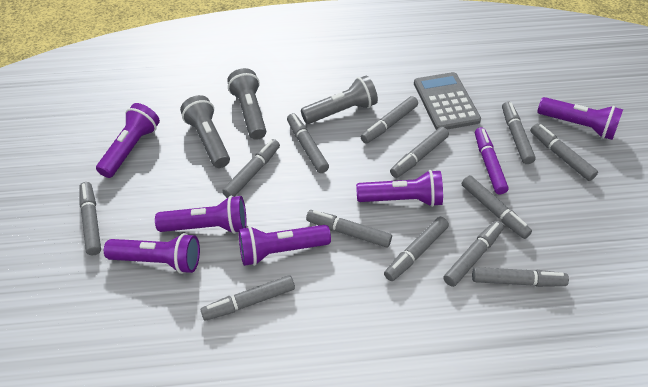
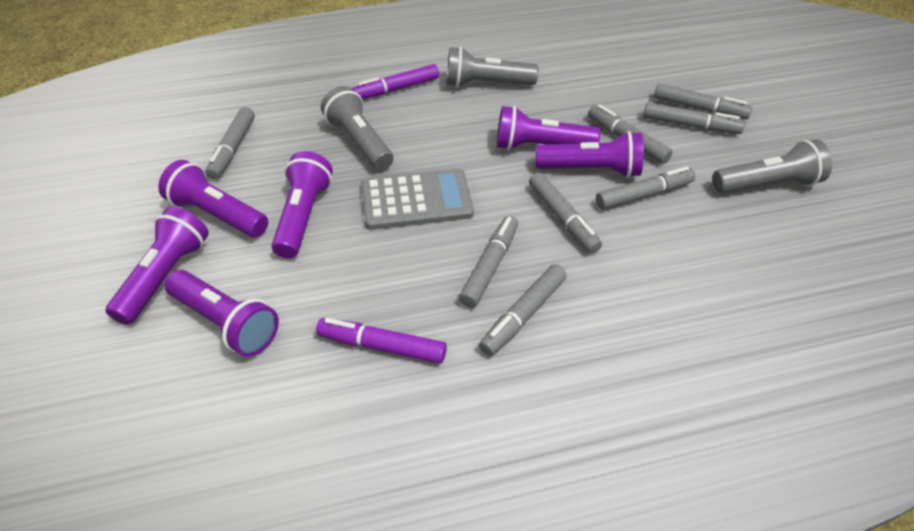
grey marker: [79,182,101,255] [201,275,295,321] [222,139,280,198] [287,113,329,173] [306,210,392,248] [361,96,418,144] [384,217,449,281] [390,127,449,178] [443,220,504,287] [461,175,532,239] [472,267,569,287] [502,101,536,164] [530,124,598,181] = 13 -> [205,107,255,179] [459,216,519,308] [479,264,567,356] [529,172,602,253] [588,104,673,164] [596,166,696,210] [643,102,745,134] [654,84,752,119] = 8
purple marker: [475,127,509,194] = 1 -> [316,318,447,363] [352,64,439,99] = 2

